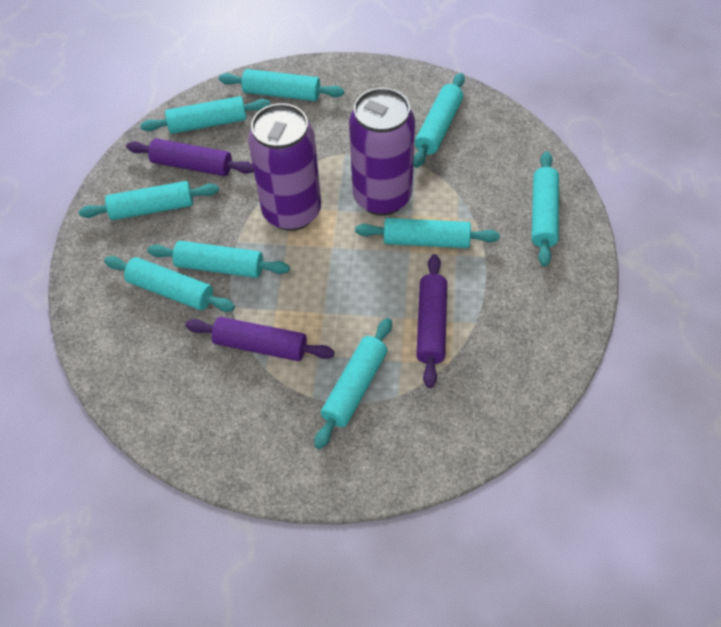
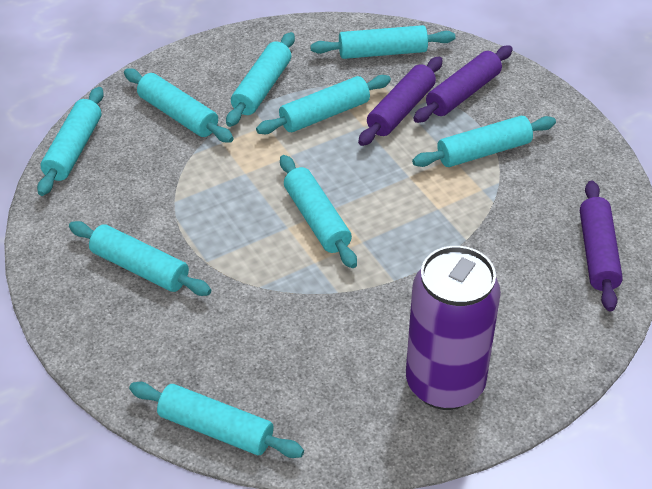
purple can: [248,103,321,231] [349,88,415,216] = 2 -> [406,246,501,410] = 1

